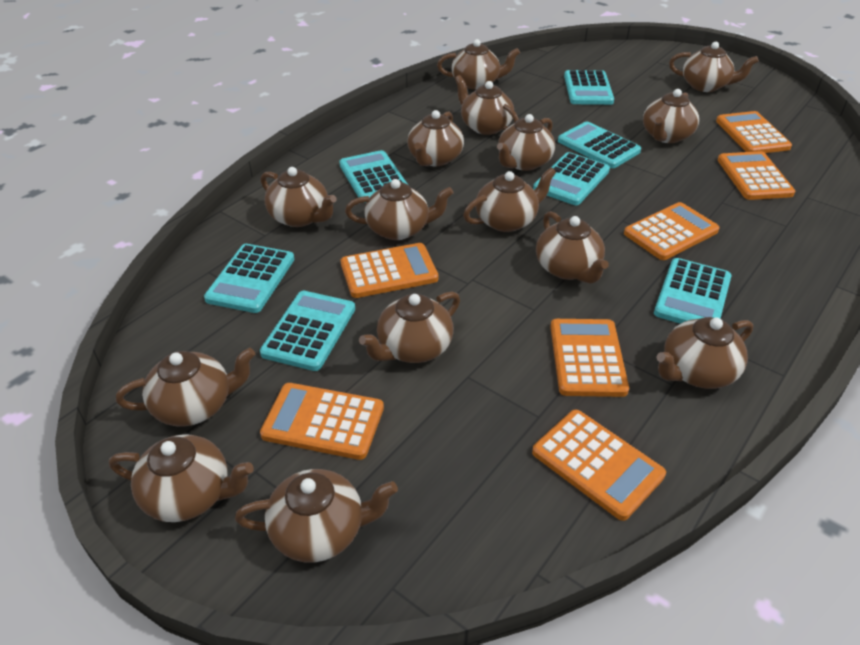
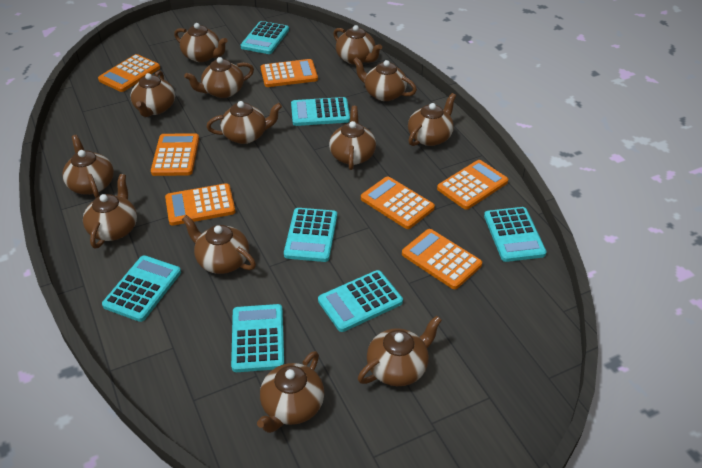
brown teapot: [109,434,254,522] [116,348,256,427] [235,469,398,562] [261,167,337,227] [345,179,453,240] [359,292,460,363] [407,110,464,166] [437,39,520,90] [455,75,519,135] [463,167,556,232] [497,114,555,171] [536,211,609,284] [643,89,699,143] [656,317,753,389] [669,42,759,92] = 15 -> [62,135,114,198] [83,174,137,248] [131,70,175,117] [174,23,228,62] [182,215,256,274] [184,57,254,98] [206,101,282,144] [257,351,324,433] [329,106,376,170] [333,25,382,65] [353,57,417,101] [358,316,442,386] [408,93,456,146] = 13

